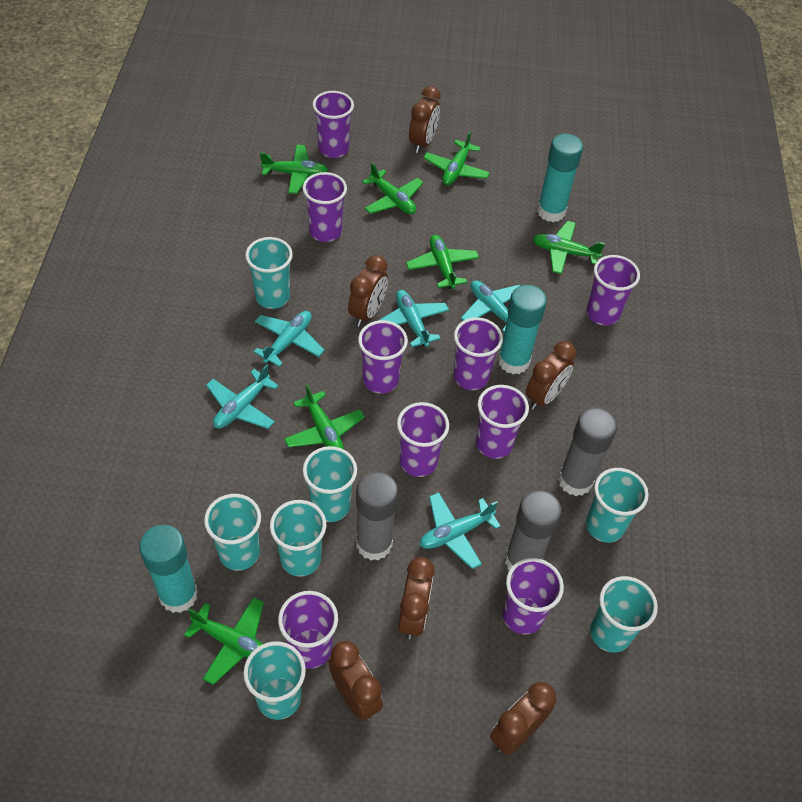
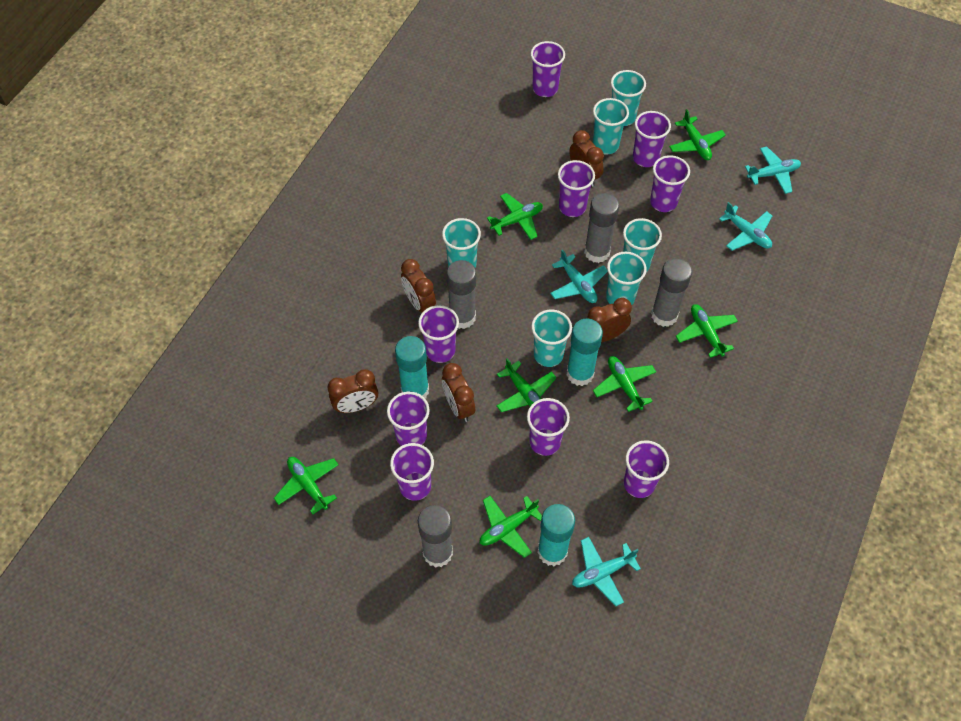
brown clock: [328,641,383,720] [348,255,388,327] [398,557,435,639] [409,86,441,153] [490,682,556,755] [526,341,576,410] = 6 -> [327,369,378,413] [401,259,436,312] [442,363,475,422] [569,130,604,187] [588,298,632,342] = 5
grey glue stick: [356,472,398,560] [505,490,562,570] [558,408,617,496] = 3 -> [418,505,453,568] [446,260,476,329] [584,193,619,263] [651,258,692,327] = 4
turquoise cup: [204,494,261,571] [243,641,306,720] [245,237,293,309] [270,500,326,577] [303,446,357,522] [586,468,649,543] [590,576,658,653] = 7 -> [442,218,481,268] [531,309,572,367] [593,98,629,155] [606,252,647,305] [611,70,646,126] [623,218,662,272] = 6
turquoise plane: [206,365,279,429] [254,311,324,367] [378,290,449,347] [420,492,501,569] [461,280,520,332] = 5 -> [550,249,608,303] [572,537,641,606] [719,202,772,251] [745,146,801,194] = 4

